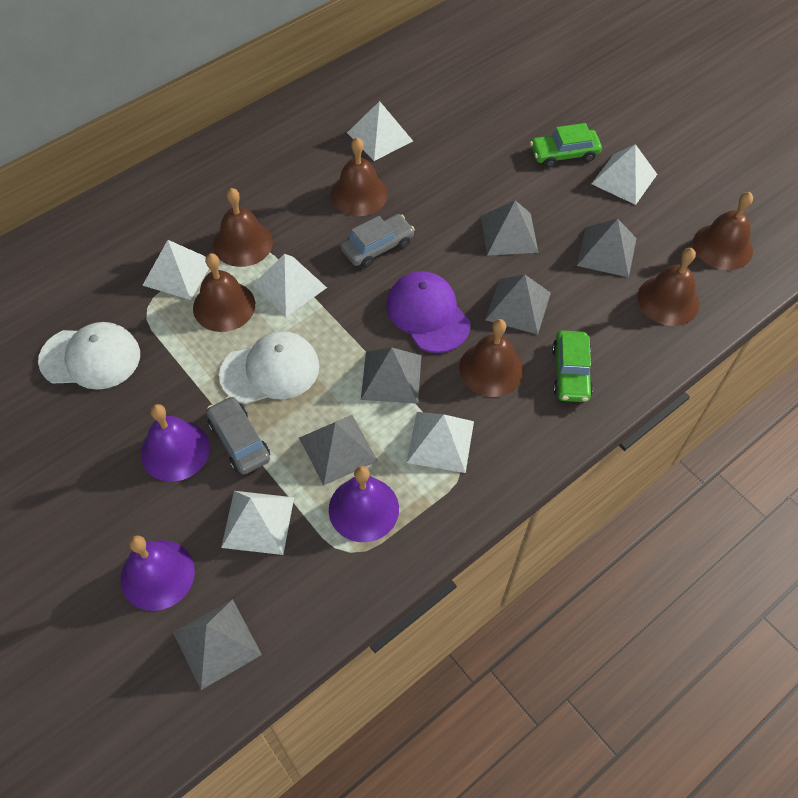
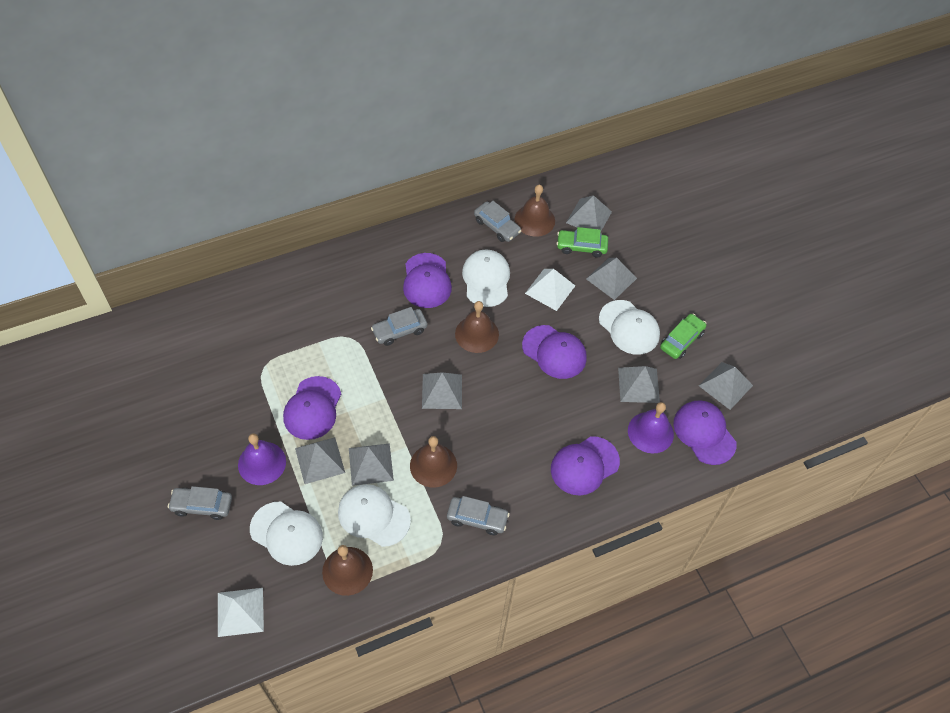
brown bell: [193,253,255,332] [213,188,273,267] [331,137,388,216] [459,319,524,397] [638,248,699,326] [693,192,753,270] = 6 -> [322,545,373,596] [410,436,457,488] [455,301,499,353] [515,185,555,237] = 4
grey car: [206,396,270,475] [341,214,415,268] = 2 -> [168,486,232,520] [371,307,427,346] [447,496,510,535] [474,201,521,242] = 4
grey pyramid: [173,599,262,690] [299,415,378,486] [361,347,422,404] [481,200,538,256] [485,274,551,335] [577,219,637,277] = 6 -> [295,437,345,484] [349,443,394,486] [422,372,462,409] [566,195,612,232] [586,258,637,300] [618,366,660,403] [699,362,753,410] = 7
purple bell: [121,535,195,611] [141,404,210,482] [329,466,399,542] = 3 -> [238,433,286,485] [628,402,674,454] = 2
purple cap: [386,271,471,353] = 1 -> [283,376,341,440] [403,253,452,308] [522,325,587,379] [551,436,620,496] [673,400,737,465] = 5
white cap: [38,322,140,390] [219,331,320,404] = 2 -> [250,502,323,566] [338,484,411,547] [462,249,510,307] [599,300,660,355] = 4
white pyramid: [142,240,209,300] [221,491,294,555] [252,254,327,317] [347,101,413,161] [407,412,474,473] [592,144,657,205] = 6 -> [218,588,264,637] [525,269,575,311] = 2

